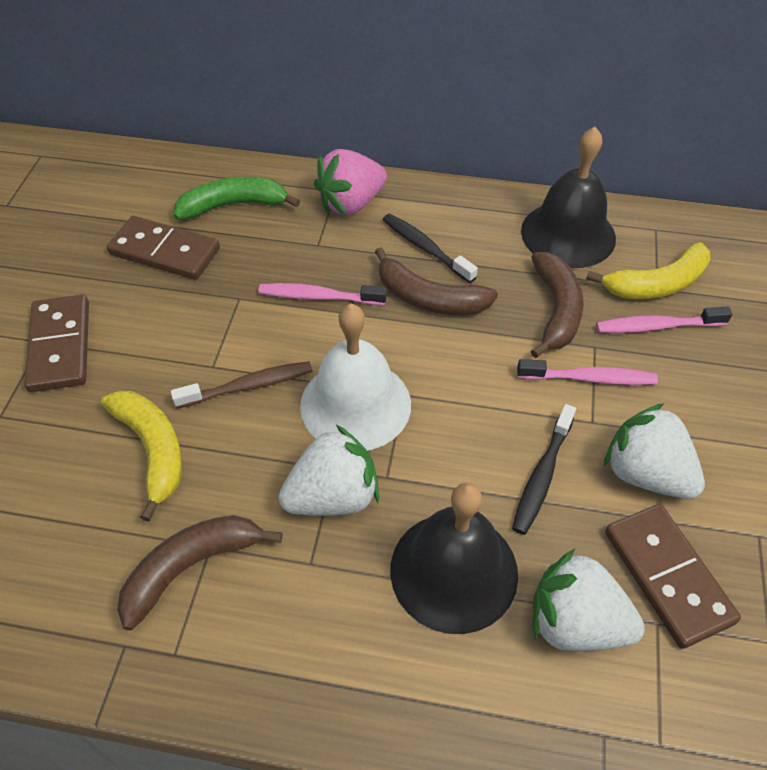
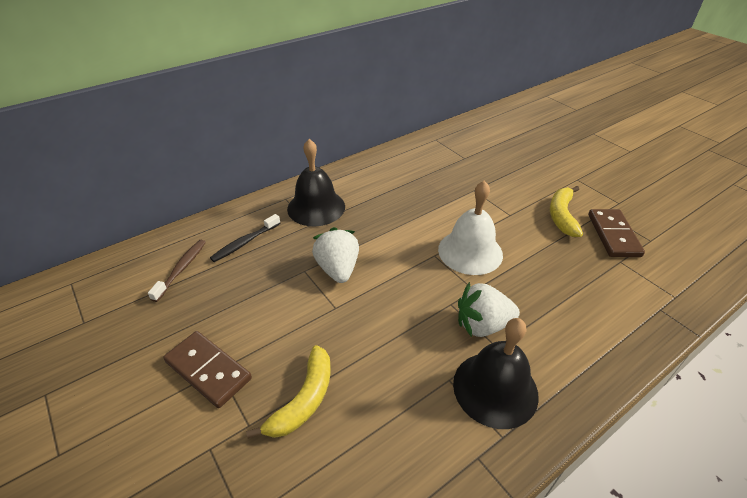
black toothbrush: [383,214,478,283] [512,404,576,535] = 2 -> [210,214,280,262] = 1
brown banana: [117,515,283,630] [375,247,498,315] [531,252,584,358] = 3 -> none = 0
brown domino: [24,294,89,392] [107,216,220,280] [605,504,741,649] = 3 -> [163,331,252,408] [588,209,645,257] = 2
green banana: [173,177,300,220] = 1 -> none = 0
pink strawberry: [314,149,387,215] = 1 -> none = 0
pink toothbrush: [258,283,387,305] [517,359,658,385] [596,307,732,333] = 3 -> none = 0
white strawberry: [279,425,379,516] [532,549,645,651] [604,403,705,499] = 3 -> [312,227,359,283] [458,282,520,337] = 2

